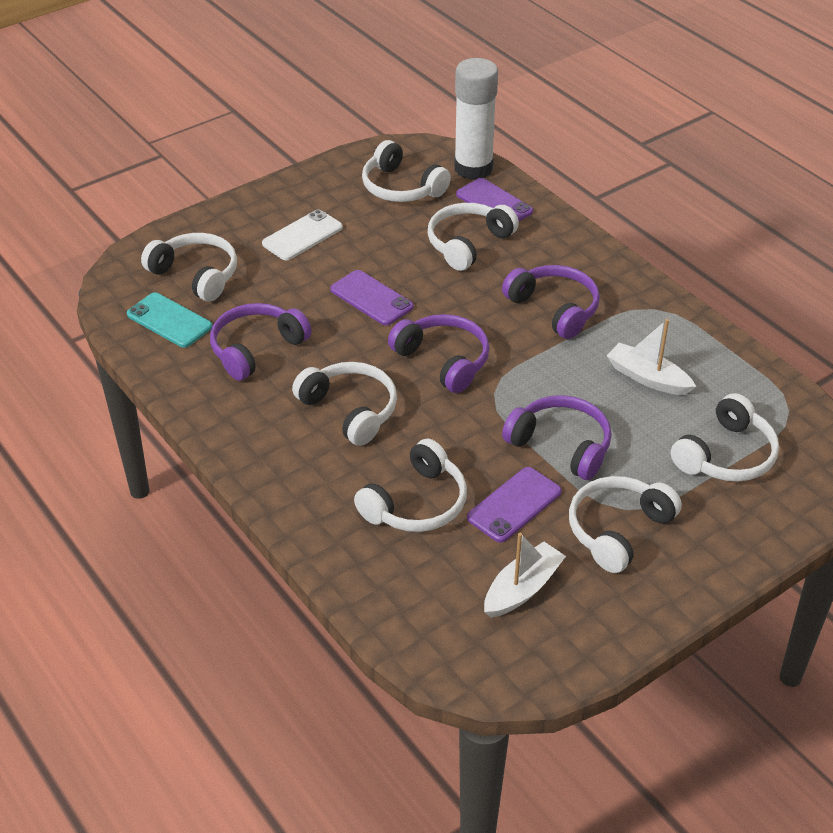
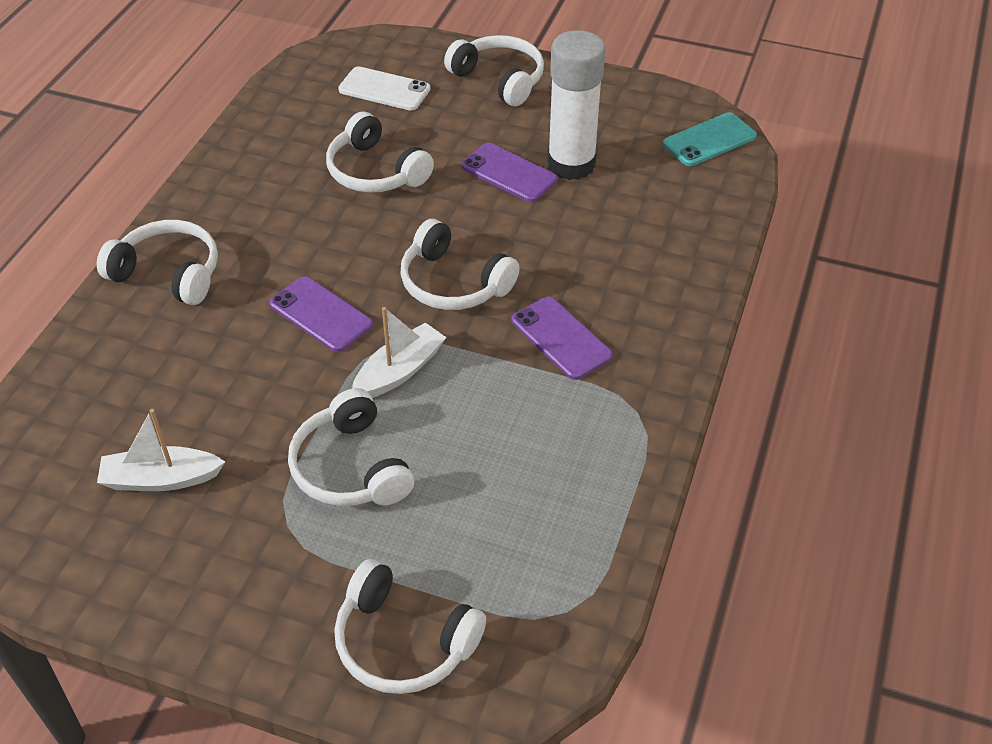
purple headphones: [210,303,312,381] [388,314,490,393] [502,265,600,339] [502,395,612,480] = 4 -> none = 0
white headphones: [141,233,237,302] [292,362,397,446] [354,439,467,532] [362,140,451,202] [428,203,519,271] [569,476,682,573] [671,393,779,482] = 7 -> [97,220,218,305] [288,388,414,506] [326,112,434,193] [334,559,486,694] [401,219,520,310] [444,35,544,106] = 6

